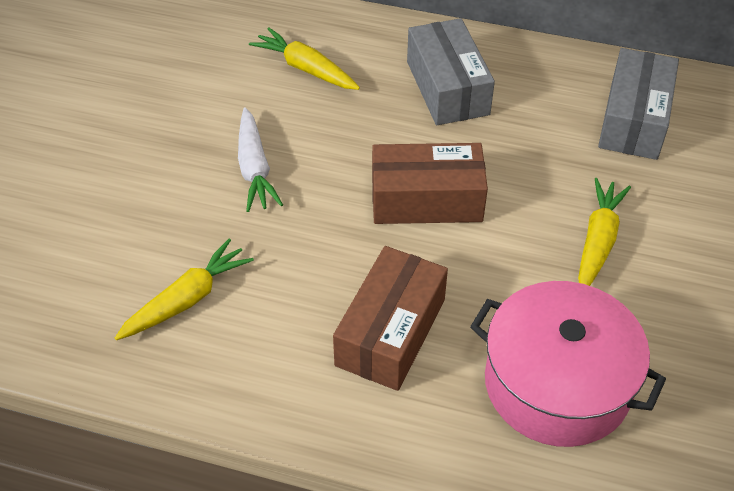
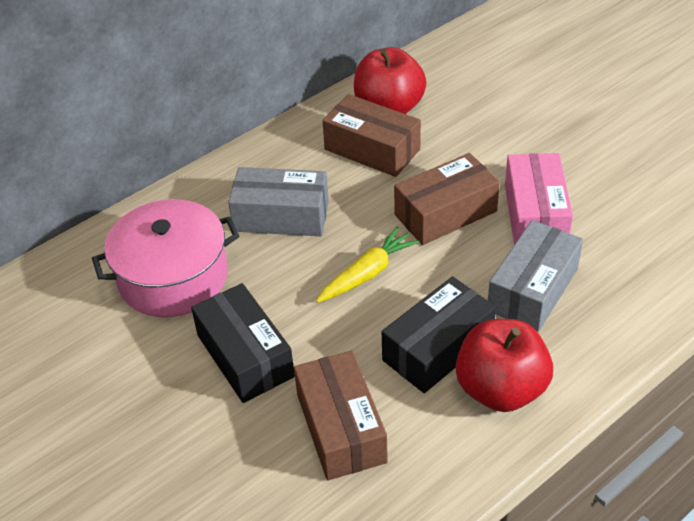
black box: none = 0 -> [191,283,295,403] [382,276,496,393] = 2
brown box: [333,246,448,391] [372,143,488,224] = 2 -> [294,351,388,480] [323,94,421,177] [394,153,500,245] = 3
pink box: none = 0 -> [505,153,573,245] = 1
red apple: none = 0 -> [354,47,426,114] [456,319,553,412] = 2
white carrot: [238,107,283,212] = 1 -> none = 0
yellow carrot: [115,239,254,340] [249,27,360,90] [578,178,631,286] = 3 -> [316,226,419,303] = 1

